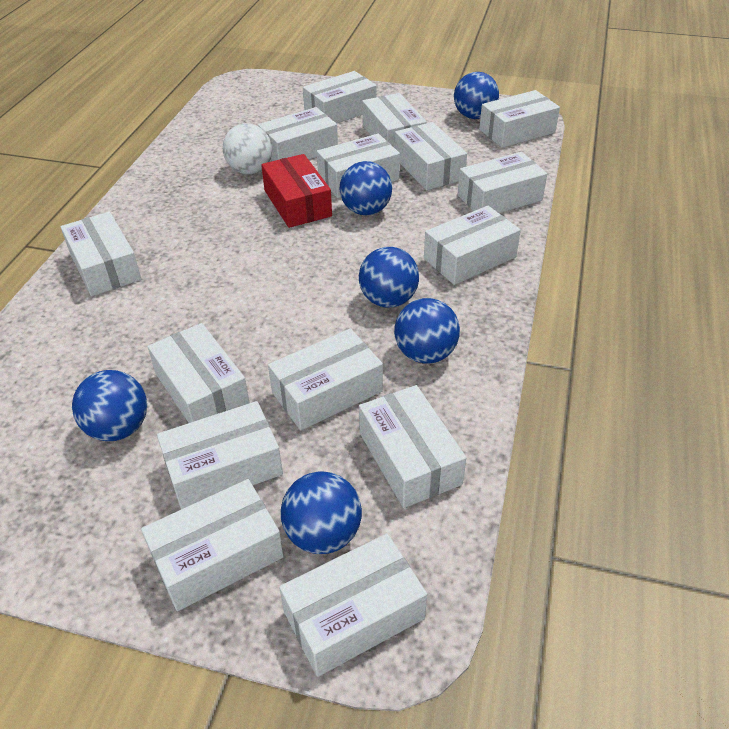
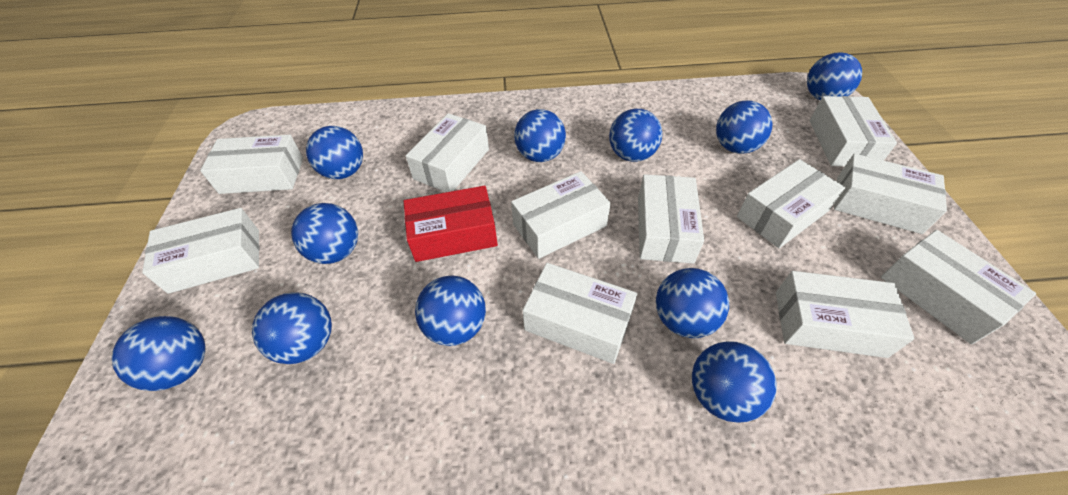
blue ball: [72,370,147,441] [281,471,362,554] [340,161,392,215] [359,247,419,308] [394,298,460,364] [454,72,499,119] = 6 -> [112,316,206,391] [252,292,332,364] [291,203,358,264] [306,126,363,179] [415,276,486,346] [514,109,566,162] [609,109,662,162] [656,268,729,338] [692,341,777,423] [716,101,773,154] [807,52,862,100] = 11
white ball: [223,123,272,174] = 1 -> none = 0
white box: [61,212,141,296] [141,479,284,611] [147,323,249,423] [157,401,283,509] [258,107,338,161] [268,328,383,430] [279,533,427,677] [303,71,376,124] [317,134,400,198] [359,385,466,508] [362,93,427,147] [394,122,467,190] [424,206,521,285] [458,152,547,213] [479,90,560,148] = 15 -> [142,208,259,294] [200,135,303,194] [406,113,489,192] [511,171,611,259] [523,263,637,364] [638,174,704,264] [737,159,845,248] [776,271,915,358] [810,96,897,167] [834,154,947,234] [881,230,1036,344] = 11

